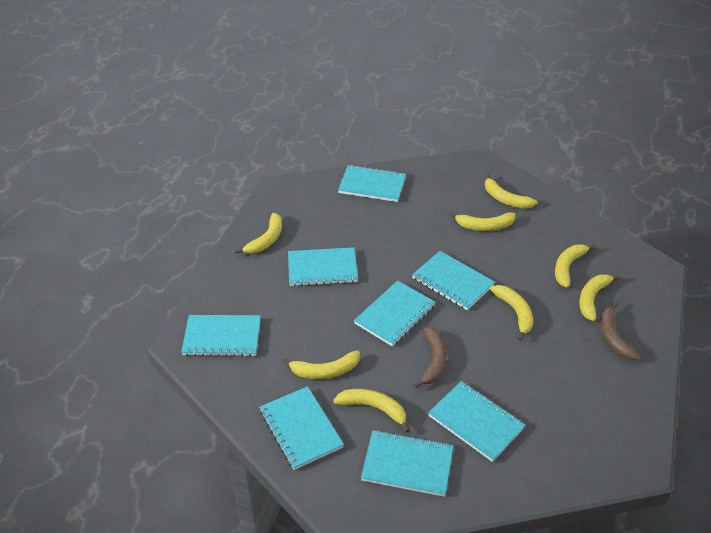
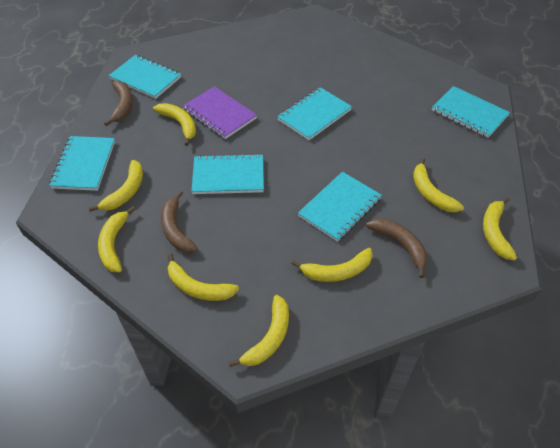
brown banana: [413,327,447,389] [600,301,641,360] = 2 -> [104,80,133,126] [161,191,198,253] [366,218,427,278] = 3
purple notebook: none = 0 -> [183,86,257,139] = 1
turquoise notebook: [181,315,261,357] [259,386,344,470] [288,247,358,286] [338,165,406,202] [354,281,436,346] [361,430,453,497] [412,251,495,310] [428,381,525,462] = 8 -> [49,136,115,191] [109,55,181,99] [191,154,264,194] [277,87,352,140] [298,172,382,242] [432,86,510,138] = 6

